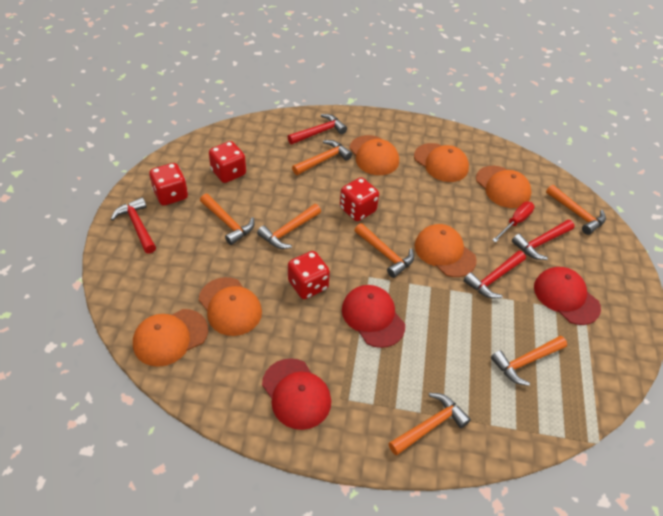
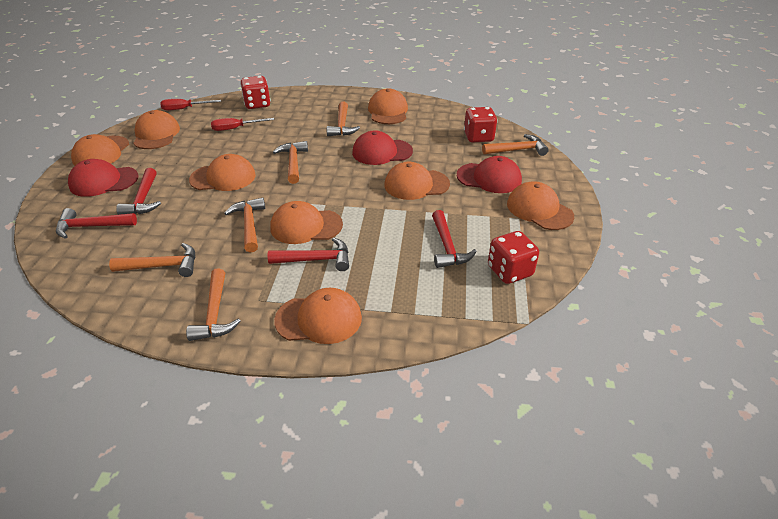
orange cap: [133,309,208,367] [199,277,262,336] [349,135,399,175] [414,143,469,182] [414,224,477,277] [476,166,532,208] = 6 -> [71,134,129,166] [133,110,180,149] [189,154,256,191] [270,201,343,244] [274,288,362,344] [368,88,408,124] [384,162,450,200] [507,181,574,230] = 8
orange hammer: [200,194,254,245] [257,204,321,249] [292,140,352,175] [354,223,414,278] [388,393,471,455] [491,336,567,386] [546,185,606,235] = 7 -> [109,243,195,277] [186,268,241,341] [224,197,265,253] [273,141,308,184] [327,102,360,136] [482,134,549,156] = 6
red dice: [149,163,188,206] [209,141,246,183] [288,251,330,299] [340,177,379,221] = 4 -> [240,76,271,109] [464,107,497,143] [488,231,539,284] = 3
red screwdriver: [492,202,535,242] = 1 -> [160,99,221,110] [211,118,274,131] = 2

